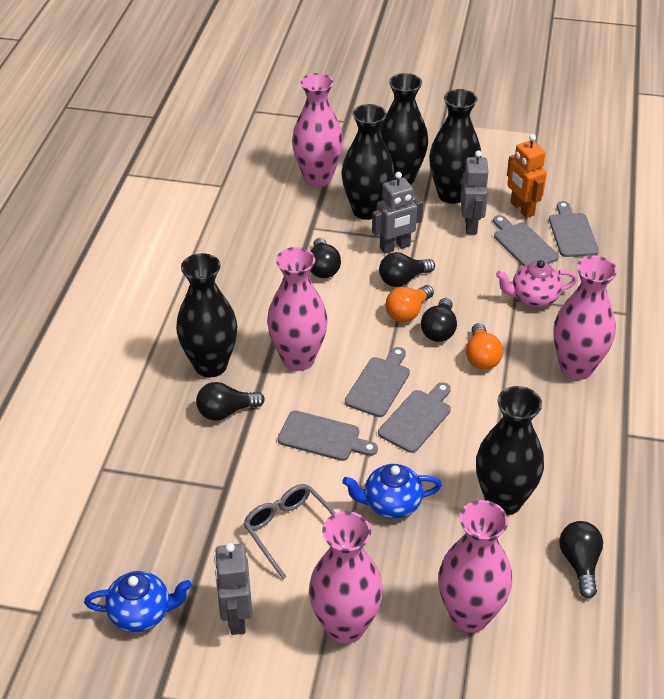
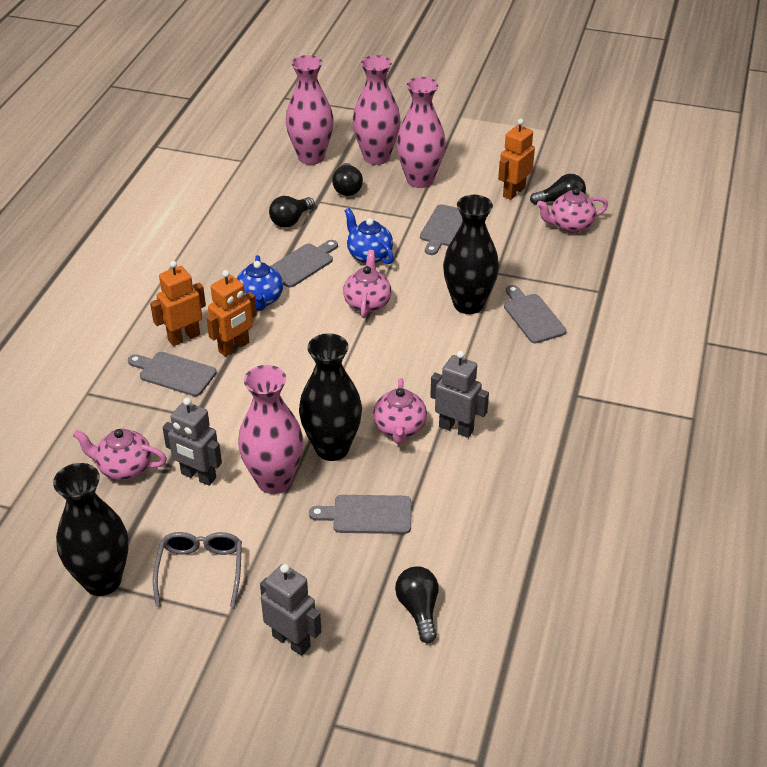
black light bulb: [196,382,265,420] [310,238,341,278] [379,252,435,287] [421,298,457,342] [559,521,603,598] = 5 -> [269,196,315,228] [332,163,363,196] [395,566,438,643] [530,174,586,205] = 4
black vase: [176,253,237,377] [342,104,394,220] [380,73,428,185] [429,89,482,204] [476,386,544,515] = 5 -> [53,463,129,596] [299,333,362,461] [443,195,499,314] = 3
orange light bulb: [386,285,434,322] [466,323,503,370] = 2 -> none = 0
orange robot: [507,134,547,218] = 1 -> [150,261,206,346] [206,270,257,357] [498,119,535,200] = 3
pink teapot: [496,260,578,307] = 1 -> [73,429,167,480] [343,250,391,318] [373,378,427,444] [537,188,608,233] = 4
pink vase: [267,247,328,371] [292,73,343,187] [309,511,383,644] [438,500,512,633] [553,256,617,380] = 5 -> [238,365,303,494] [286,55,334,165] [353,55,401,165] [396,77,446,188] = 4

